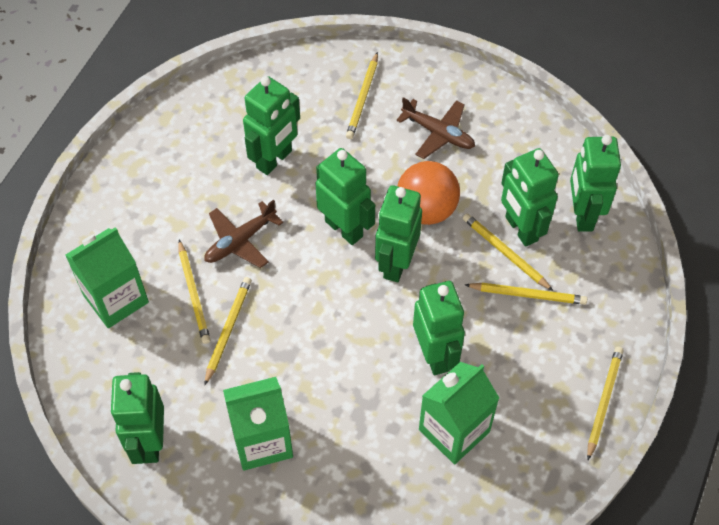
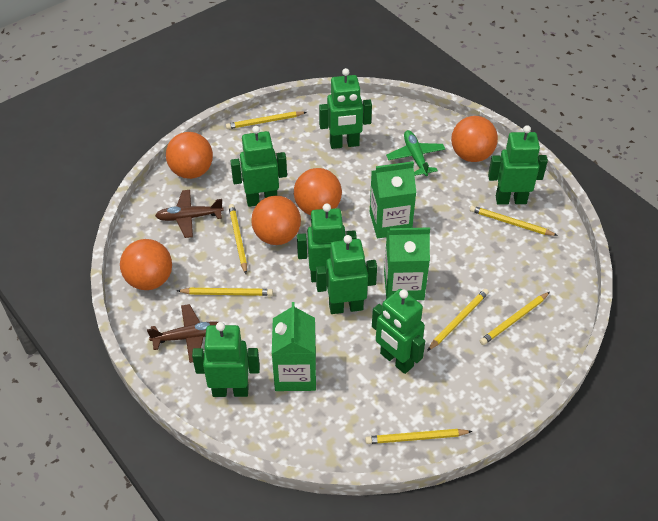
green plane: none = 0 -> [386,130,445,176] = 1
orange ball: [398,161,460,225] = 1 -> [120,239,172,290] [166,132,213,179] [251,196,301,245] [294,168,342,215] [451,116,498,162] = 5
yellow pencil: [178,240,211,344] [204,277,252,386] [346,52,378,139] [463,213,553,291] [465,283,587,305] [587,347,624,460] = 6 -> [177,288,273,296] [226,111,307,129] [229,204,247,274] [365,429,473,444] [427,289,489,351] [470,206,558,236] [480,292,550,345] = 7

